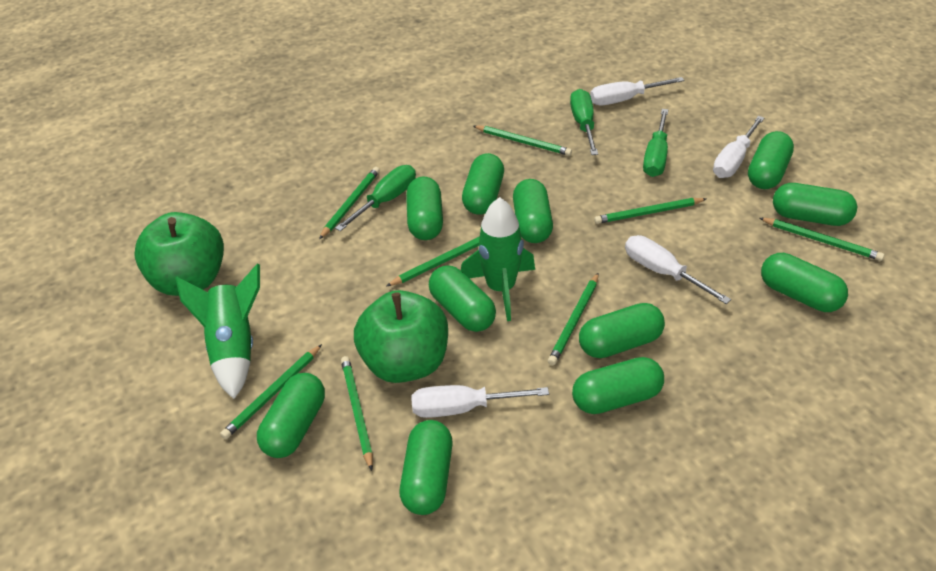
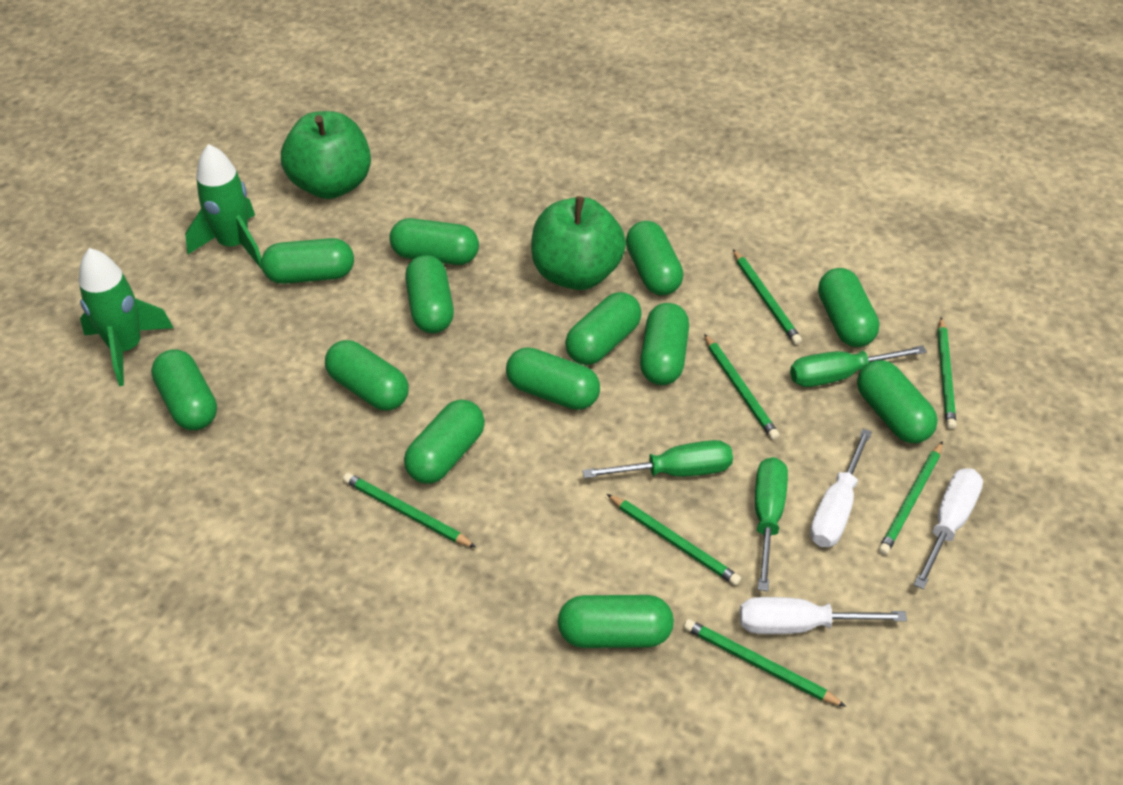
green capsule: [257,373,325,458] [400,420,453,515] [406,177,443,240] [429,265,496,332] [462,153,504,215] [513,179,553,243] [572,357,664,414] [579,303,665,358] [748,131,794,189] [761,253,848,312] [773,183,857,226] = 11 -> [151,349,217,430] [261,238,354,284] [325,340,409,411] [389,218,479,265] [404,400,485,484] [405,255,454,333] [506,347,600,410] [558,595,674,648] [565,292,642,365] [626,221,683,295] [640,303,689,385] [818,268,880,347] [857,360,938,443] = 13
green pencil: [220,344,322,439] [319,167,380,239] [341,356,373,471] [387,236,480,286] [473,125,572,156] [548,273,599,365] [594,198,706,224] [760,218,884,261] = 8 -> [343,473,476,548] [607,494,741,586] [684,619,846,707] [704,334,779,440] [733,249,802,344] [878,441,943,555] [937,317,956,429] = 7
white screwdriver: [411,385,549,418] [590,77,684,106] [625,235,731,304] [713,116,764,178] = 4 -> [740,597,907,634] [810,429,872,547] [914,468,983,589] = 3

